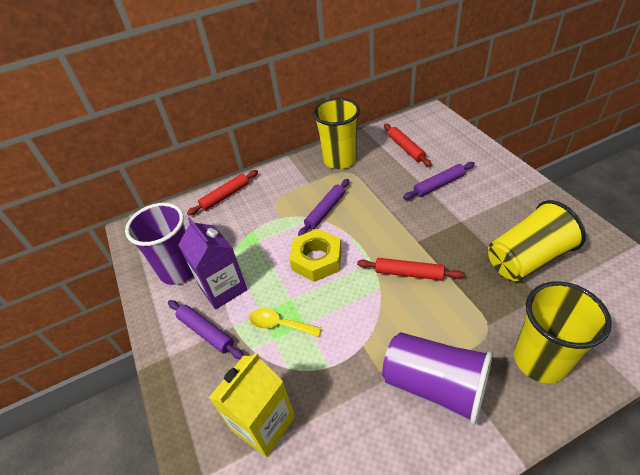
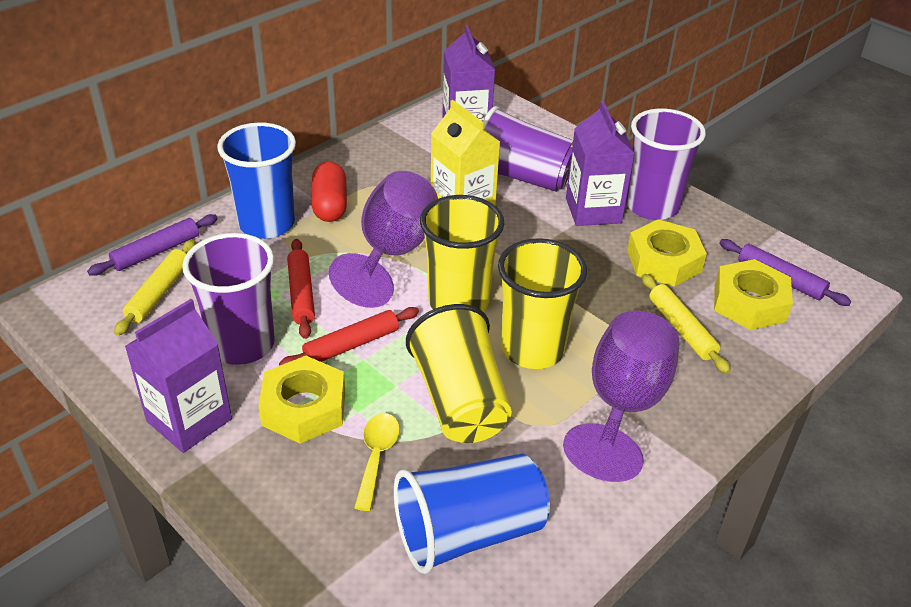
blue cup: none = 0 -> [217,123,296,239] [394,453,550,574] = 2
purple carton: [178,217,247,310] = 1 -> [125,299,232,453] [442,25,495,122] [566,101,635,226] = 3
purple cup: [125,203,194,285] [382,332,493,426] = 2 -> [182,233,275,365] [483,106,573,192] [626,108,706,220] = 3
purple goblet: none = 0 -> [329,171,438,308] [563,311,679,482] = 2
purple rolling pin: [168,300,244,359] [298,179,349,236] [403,162,475,199] = 3 -> [87,214,218,276] [719,239,851,306] = 2
red capsule: none = 0 -> [311,161,347,222] = 1
red rolling pin: [187,170,258,215] [357,258,464,281] [384,124,432,167] = 3 -> [279,307,419,366] [287,239,315,339] = 2
yellow nut: [289,229,342,282] = 1 -> [258,356,345,444] [627,219,707,287] [714,259,793,330] = 3
yellow rolling pin: none = 0 -> [114,239,196,336] [642,274,731,374] = 2

